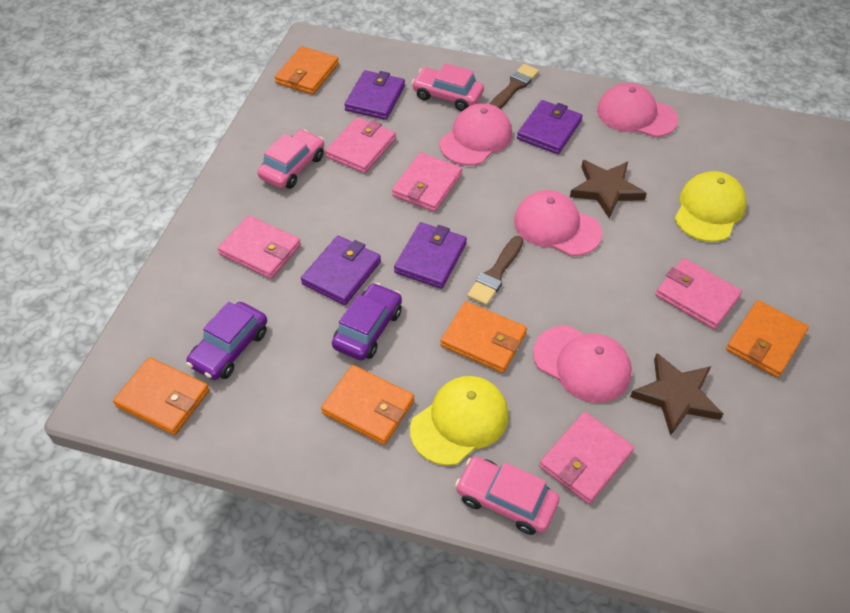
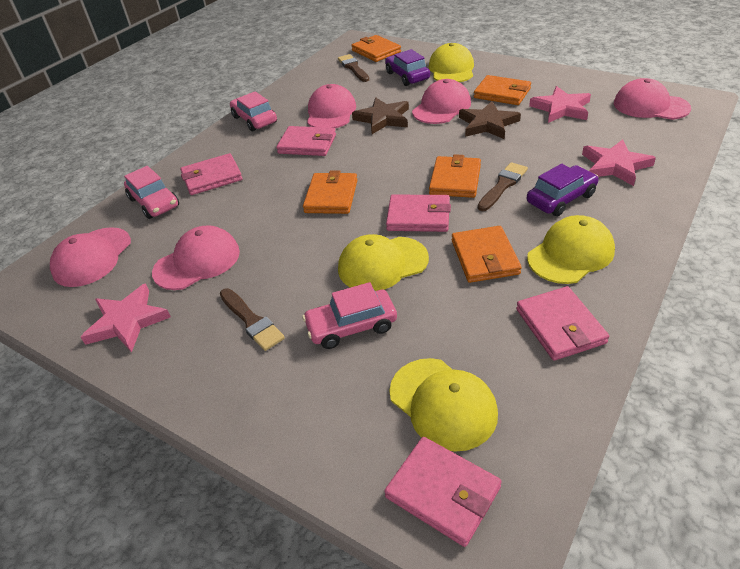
brown brush: [467,236,524,306] [490,64,539,109] = 2 -> [220,288,285,351] [338,54,369,82] [478,162,528,211] = 3
pink cap: [439,103,512,165] [514,190,602,256] [533,326,632,403] [597,83,678,137] = 4 -> [50,227,131,287] [152,225,240,290] [307,84,356,128] [412,79,471,124] [614,78,691,120] = 5
pink star: none = 0 -> [81,283,171,352] [529,86,591,123] [582,139,656,186] = 3
purple wallet: [301,236,381,305] [344,70,405,120] [394,222,467,289] [517,100,582,154] = 4 -> none = 0
yellow cap: [410,376,509,466] [675,171,747,242] = 2 -> [338,234,429,291] [389,358,498,452] [428,43,474,82] [527,215,615,284] = 4

